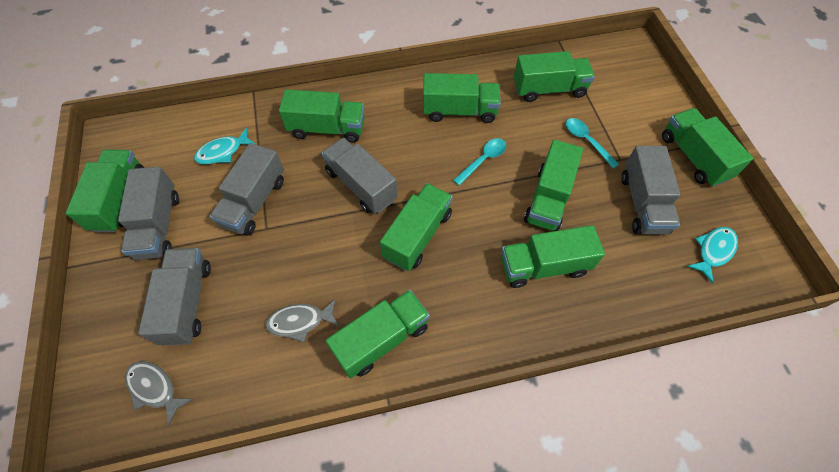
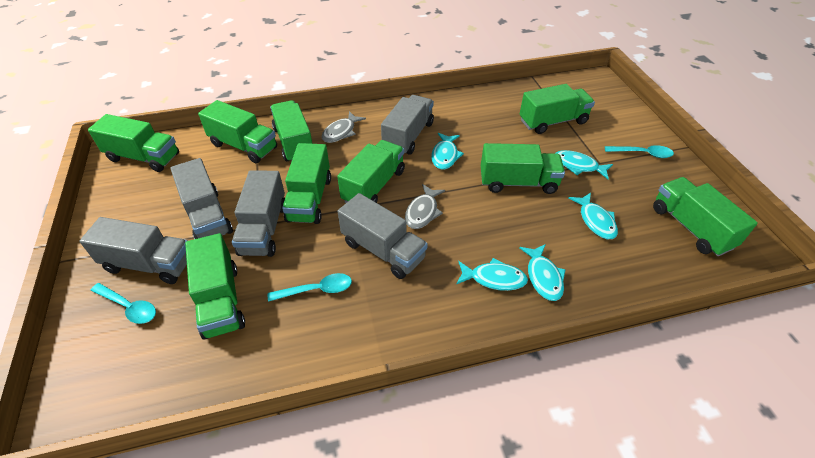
turquoise fish: [194,128,255,164] [687,227,738,283] = 2 -> [431,133,464,170] [456,258,528,291] [519,244,566,301] [555,150,613,179] [569,193,618,239] = 5
turquoise spoon: [453,138,507,186] [566,118,619,168] = 2 -> [90,283,156,324] [268,273,352,302] [605,145,674,158] = 3

